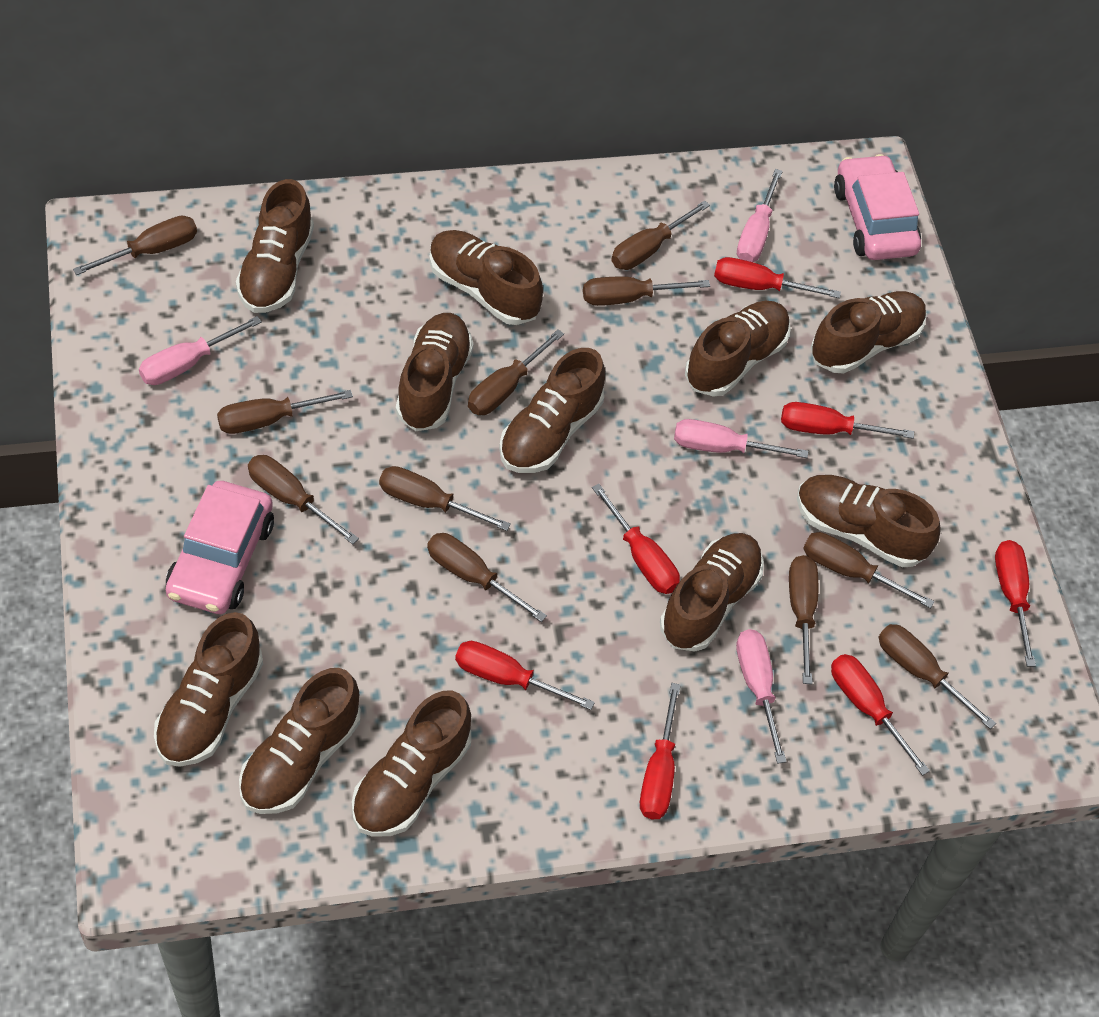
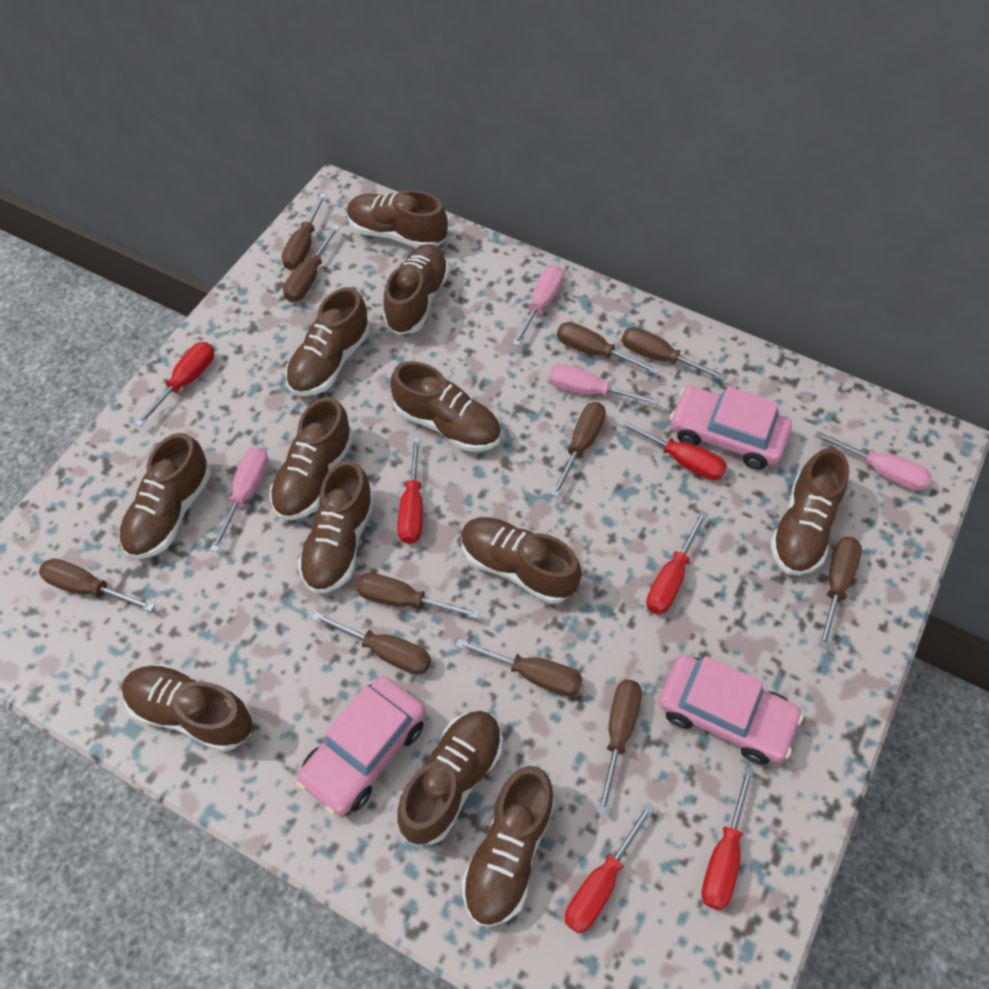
brown shoe: [154,612,263,767] [236,179,314,313] [239,668,360,814] [352,691,471,837] [395,313,473,431] [429,230,543,325] [499,348,605,473] [660,533,764,651] [685,301,791,397] [797,475,941,567] [811,291,927,374] = 11 -> [119,433,211,559] [122,664,252,752] [270,397,354,520] [285,287,370,396] [298,460,375,594] [347,190,448,248] [383,244,449,335] [390,361,501,452] [397,711,502,845] [461,517,582,604] [462,766,555,927] [770,448,849,575] = 12
pink car: [166,481,274,614] [834,154,921,260] = 2 -> [297,676,426,816] [659,655,803,765] [669,386,792,469] = 3
red screwdriver: [455,641,595,710] [592,484,680,594] [640,683,681,819] [714,257,841,298] [781,402,914,439] [831,654,930,776] [995,540,1036,667] = 7 -> [135,342,214,427] [397,437,423,544] [565,802,655,934] [618,419,727,480] [646,511,708,614] [701,767,754,910] = 6

